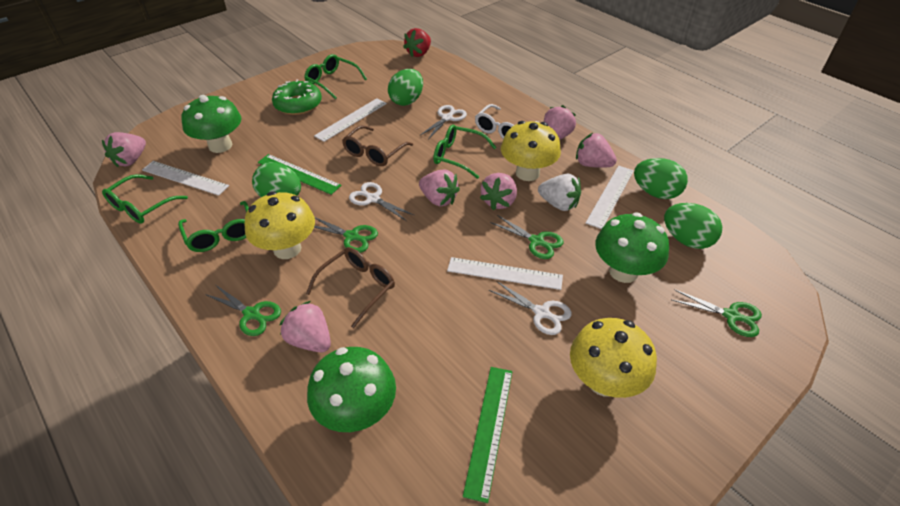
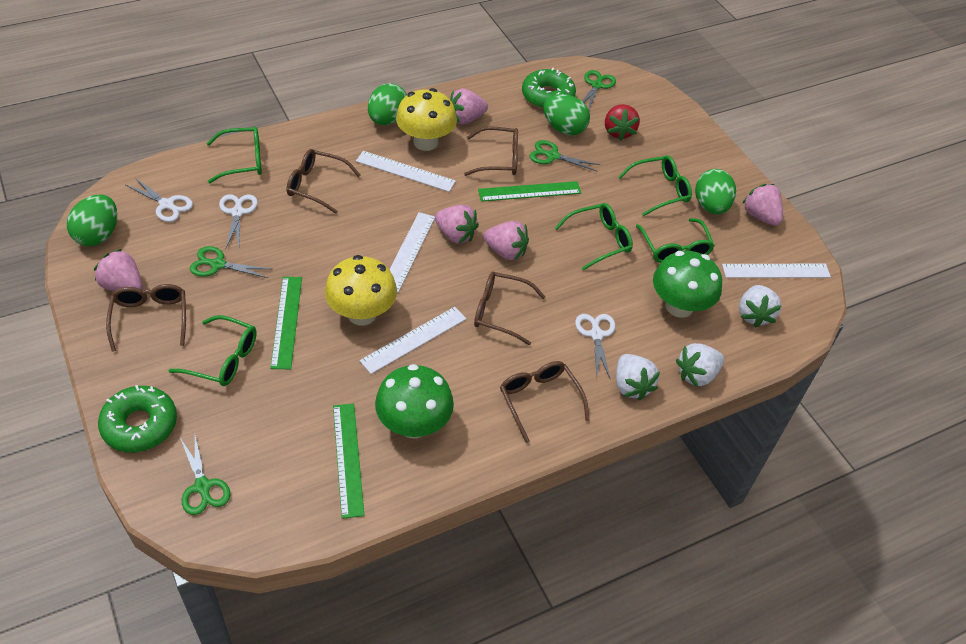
brown glasses: [306,247,395,328] [342,125,413,166] = 2 -> [106,284,186,352] [287,149,360,214] [464,126,518,176] [474,272,545,345] [500,361,589,443] = 5
green donut: [272,79,322,115] = 1 -> [98,385,177,453] [522,68,576,109] = 2
green glasses: [102,174,188,224] [178,201,249,252] [304,54,367,99] [433,124,496,179] = 4 -> [168,315,257,386] [207,127,262,183] [555,203,633,270] [618,155,692,216] [636,218,715,263] = 5
green mushroom: [182,95,241,153] [307,347,396,432] [595,212,669,283] = 3 -> [375,364,454,439] [653,251,722,318] = 2
green ruler: [258,154,342,195] [463,367,512,503] = 2 -> [270,277,302,369] [333,403,365,519] [478,181,581,202] = 3
pink strawberry: [102,132,146,167] [280,301,331,352] [419,169,460,206] [480,173,517,210] [544,105,576,140] [576,133,617,168] = 6 -> [94,249,143,291] [435,205,479,244] [450,88,488,124] [483,221,529,260] [742,184,783,226] = 5
white glasses: [475,104,540,139] = 1 -> none = 0
white strawberry: [538,174,581,211] = 1 -> [616,354,660,401] [676,343,724,387] [739,285,782,328] = 3
yellow mushroom: [244,191,315,259] [501,121,561,181] [570,318,657,398] = 3 -> [325,255,397,325] [396,88,457,151] = 2

